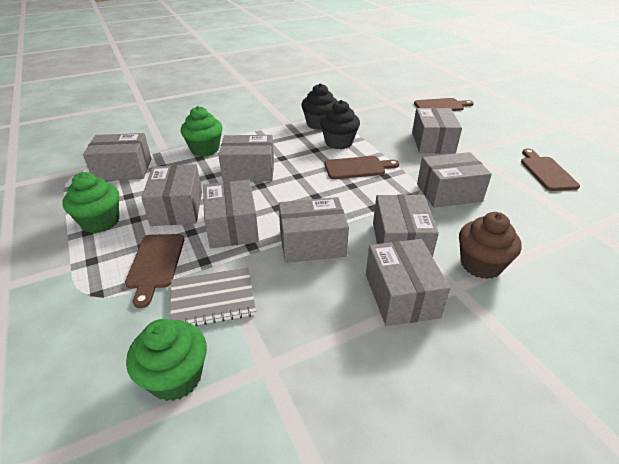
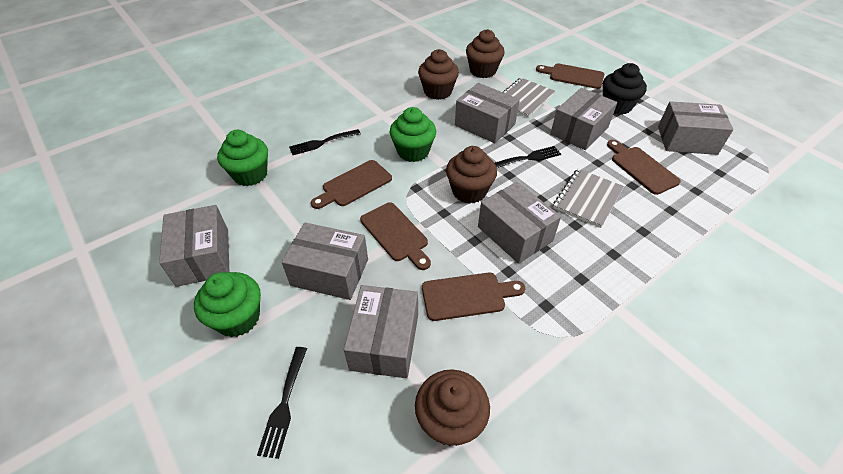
black cupcake: [301,83,337,130] [320,100,360,149] = 2 -> [603,63,647,115] = 1
black fork: none = 0 -> [257,347,307,459] [289,129,361,155] [495,146,561,168] = 3
brown cupcake: [459,212,522,279] = 1 -> [415,369,490,446] [418,49,459,100] [446,146,497,203] [466,29,505,78] = 4
brown cutting board: [125,234,184,308] [325,156,400,179] [414,98,474,111] [521,149,580,191] = 4 -> [311,160,392,209] [360,202,431,270] [422,273,525,321] [536,64,604,89] [607,140,681,195] = 5
grey box: [83,133,152,181] [141,164,202,226] [203,180,259,248] [218,135,274,182] [279,197,349,263] [366,239,450,326] [373,194,439,257] [412,108,462,154] [417,152,492,208] = 9 -> [159,205,229,287] [282,223,368,300] [344,285,418,378] [455,83,520,143] [478,182,561,264] [550,88,617,150] [658,101,733,155] = 7
grey notebook: [170,267,256,327] = 1 -> [503,78,555,118] [553,169,624,228] = 2

